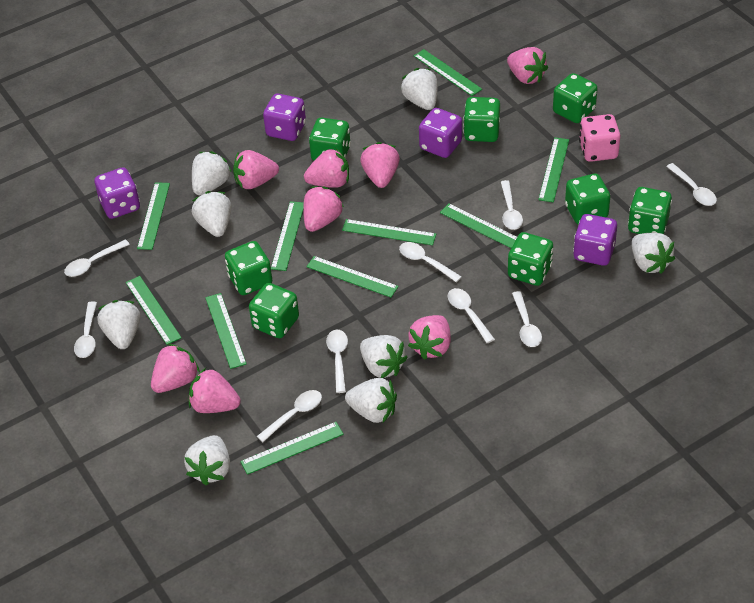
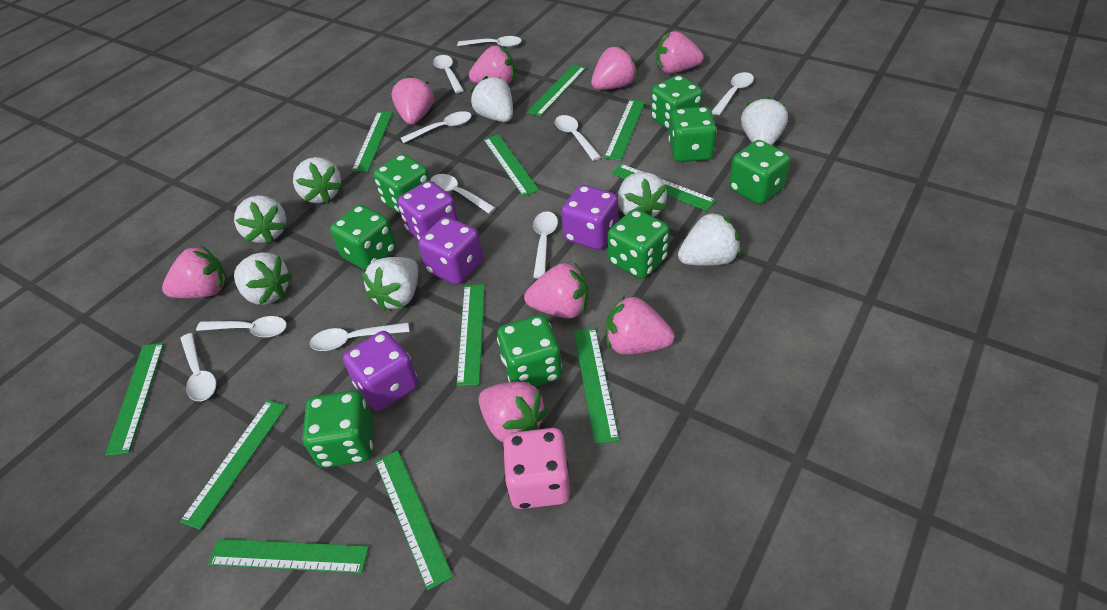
green ruler: [126,276,182,345] [137,182,170,250] [205,293,247,369] [240,422,344,475] [271,201,304,271] [306,256,399,297] [342,219,436,245] [414,49,482,96] [440,203,517,248] [538,137,569,202] = 10 -> [105,343,164,456] [180,400,287,530] [208,539,369,573] [352,112,393,172] [375,450,453,590] [457,284,485,386] [483,134,539,196] [527,65,586,117] [574,328,619,444] [604,100,645,161] [611,164,716,211] = 11
white spoon: [64,239,130,277] [74,301,97,358] [257,390,322,442] [326,330,348,393] [399,242,462,282] [447,288,495,343] [501,180,523,230] [512,291,542,347] [666,163,717,206] = 9 -> [180,333,217,401] [196,316,287,338] [310,323,409,351] [401,111,472,143] [430,174,496,214] [433,55,464,93] [457,36,522,47] [533,211,558,279] [555,115,601,161] [712,72,754,115] = 10

